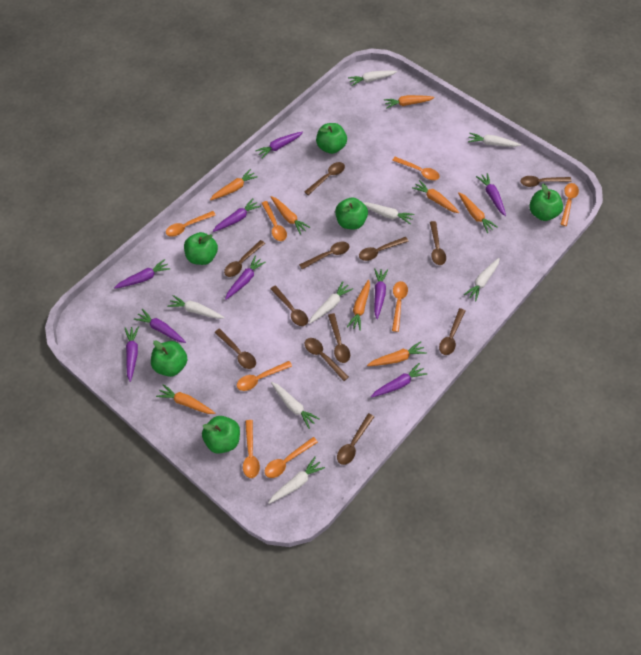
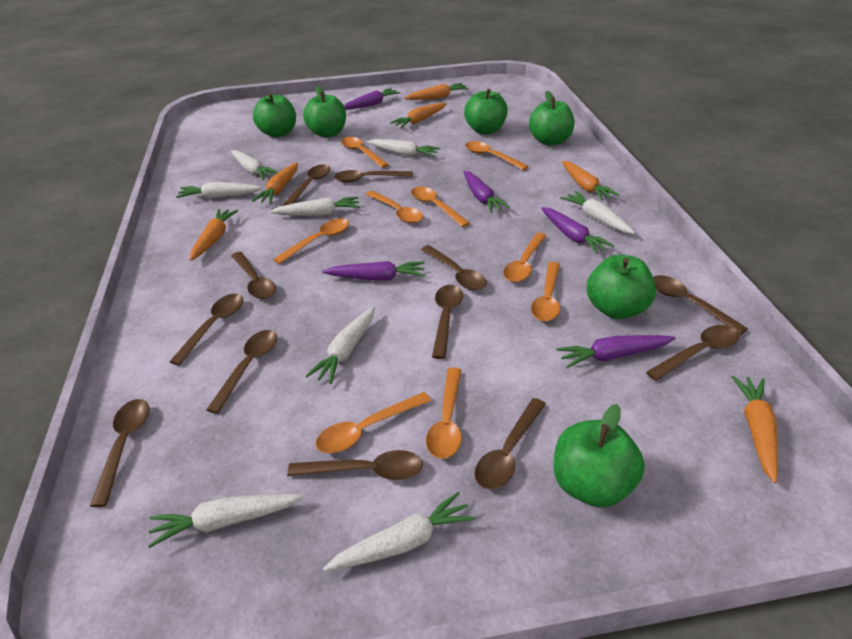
orange carrot: [156,384,215,414] [210,169,258,200] [271,196,310,235] [347,280,370,331] [367,341,427,366] [384,95,435,109] [412,180,460,213] [458,192,497,233] = 8 -> [190,209,238,261] [252,163,298,204] [390,103,447,128] [405,83,469,100] [562,161,619,201] [732,375,778,483] = 6
orange spoon: [166,211,216,237] [237,361,292,391] [243,420,260,478] [262,201,287,241] [265,437,318,478] [392,157,440,180] [392,281,408,332] [560,183,579,226] = 8 -> [273,219,349,264] [316,392,431,453] [341,137,389,168] [366,190,423,223] [411,187,470,227] [426,367,462,459] [465,141,529,170] [503,233,547,282] [531,262,560,321] = 9
purple carrot: [114,259,170,289] [125,326,139,382] [134,309,186,343] [213,199,261,232] [225,256,266,300] [255,132,303,159] [371,363,427,398] [374,268,388,319] [476,173,506,216] = 9 -> [322,261,425,281] [344,88,400,110] [463,171,510,213] [541,207,614,254] [556,335,675,368] = 5

